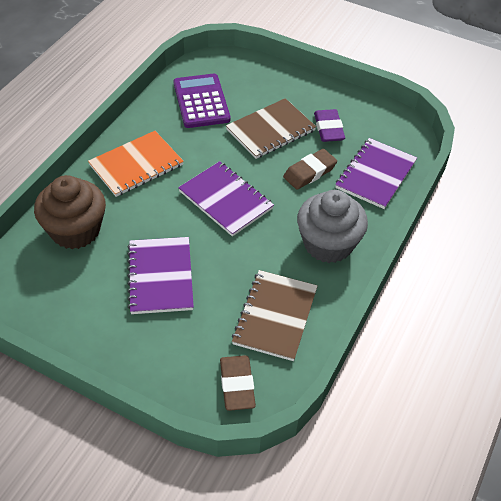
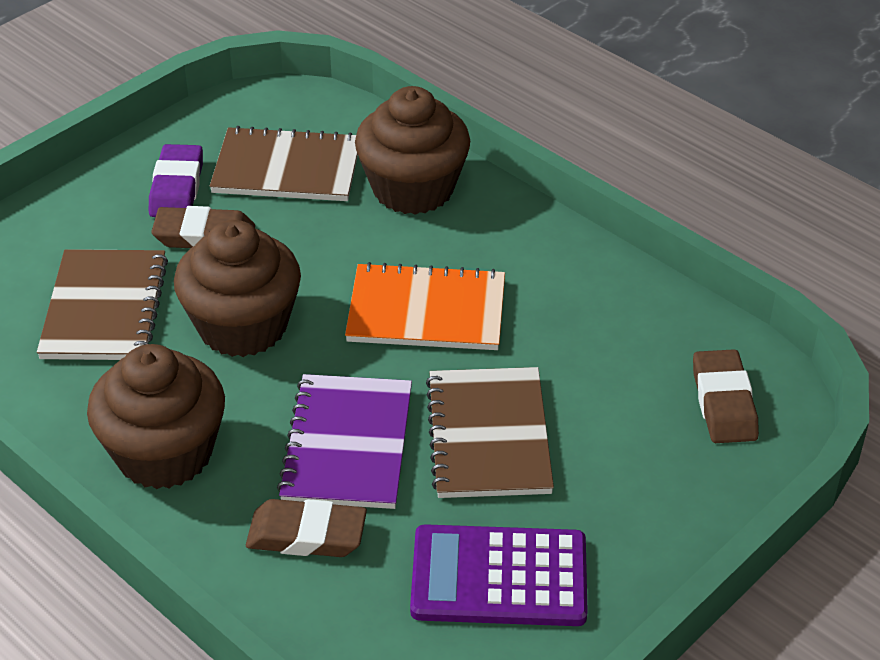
brown cupcake: [34,175,106,249] = 1 -> [87,344,225,489] [174,220,301,357] [355,86,470,215] = 3
brown eraser: [220,355,256,411] [283,149,337,190] = 2 -> [151,206,255,248] [246,499,367,557] [693,349,759,443] = 3
brown notebook: [226,98,316,159] [232,270,318,361] = 2 -> [37,249,168,360] [210,126,358,201] [426,367,554,498] = 3
grey cupcake: [297,190,368,263] = 1 -> none = 0
purple notebook: [127,237,194,314] [178,161,274,237] [335,138,417,209] = 3 -> [277,374,412,509] = 1

